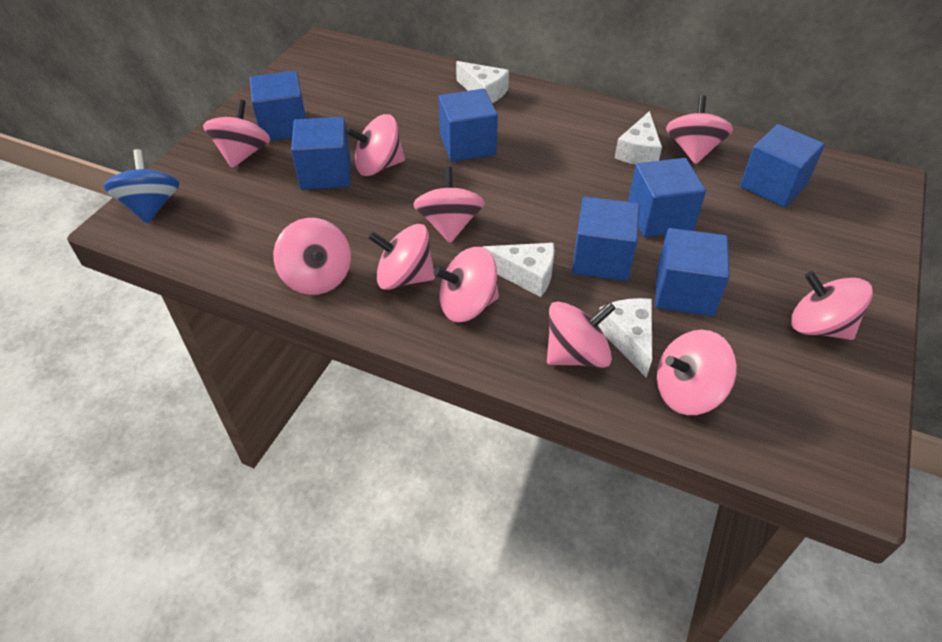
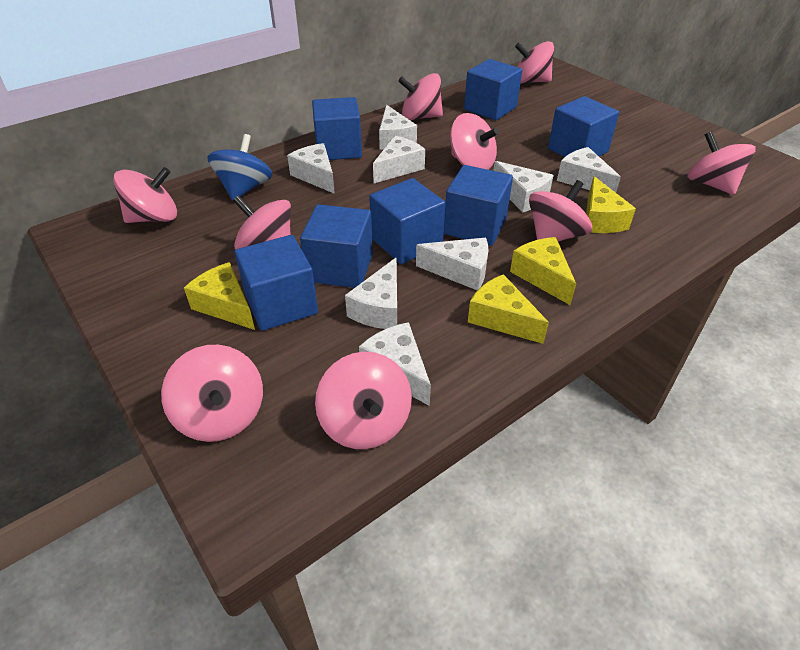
pink spinning top: [203,99,270,168] [273,218,351,295] [346,114,405,176] [368,224,435,290] [413,167,485,243] [433,247,499,322] [547,301,616,368] [657,330,737,415] [666,95,733,164] [791,271,873,340] = 10 -> [113,167,177,223] [161,345,263,442] [233,195,291,250] [315,352,412,449] [398,73,443,121] [450,113,499,170] [515,41,554,84] [529,180,592,242] [688,131,756,195] = 9
white cheese: [456,61,509,103] [482,243,554,297] [598,298,652,378] [615,111,662,165] = 4 -> [287,143,335,194] [345,257,397,329] [359,322,431,406] [373,136,425,183] [379,105,417,150] [416,238,488,290] [493,161,554,212] [557,147,621,192] = 8
yellow cheese: none = 0 -> [184,262,255,330] [468,274,549,344] [510,237,576,305] [586,176,636,233] = 4

